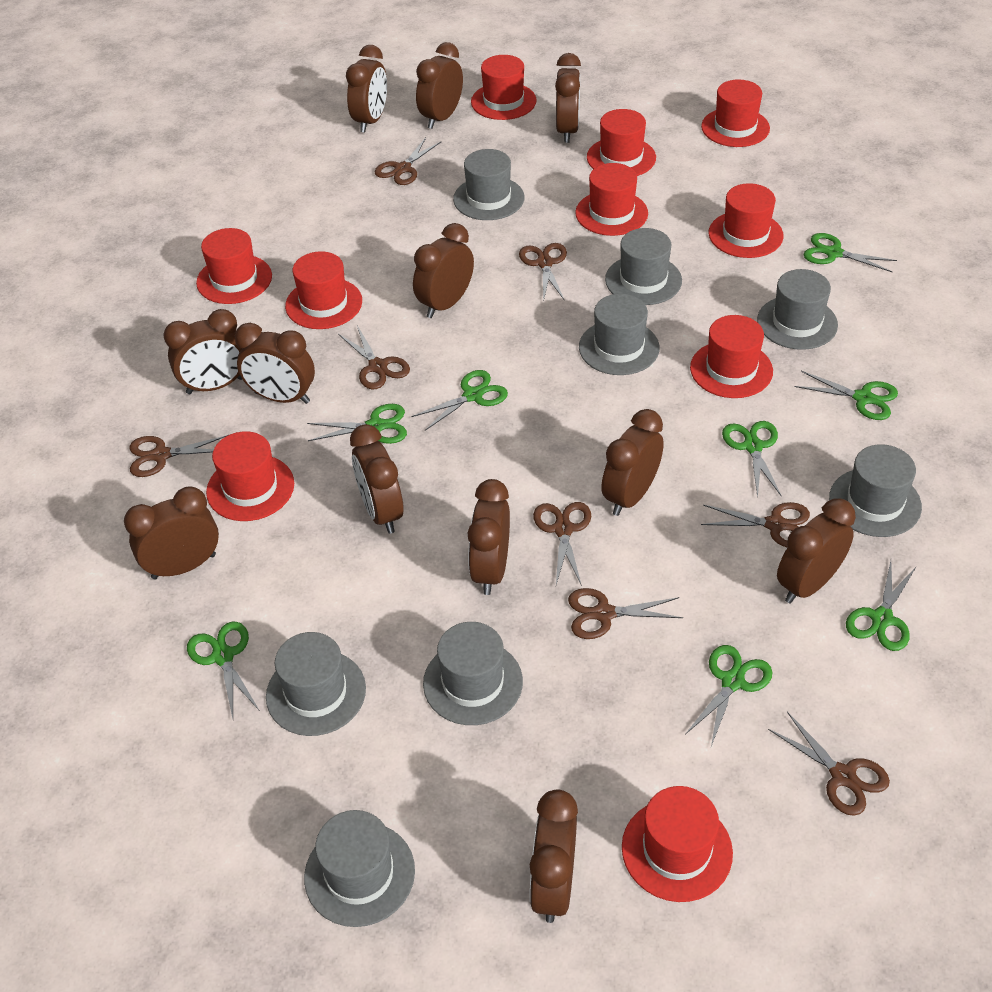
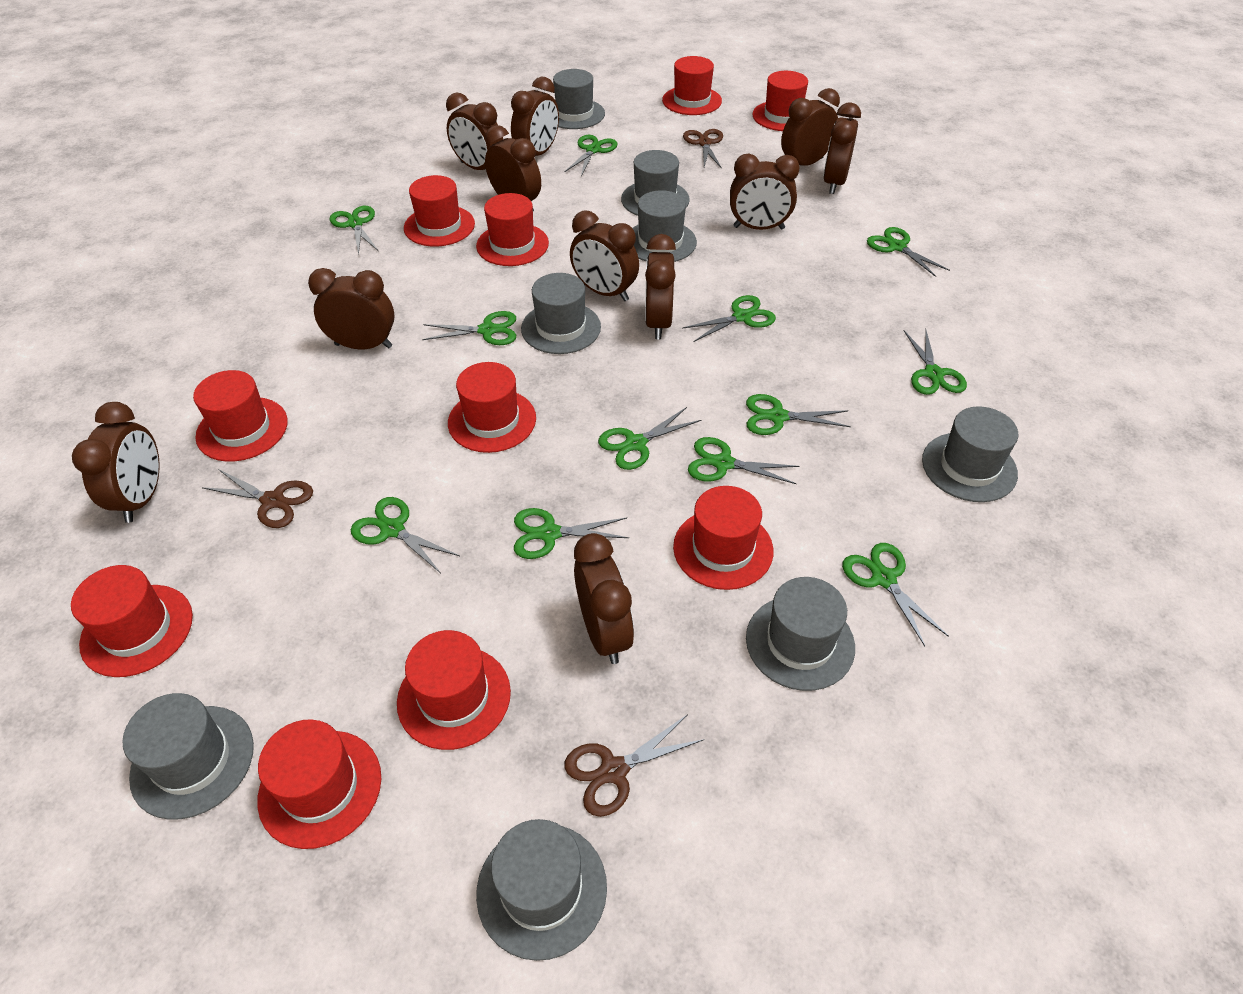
brown clock: [124,486,219,579] [163,309,242,394] [235,323,315,404] [346,45,387,133] [350,424,404,534] [413,223,474,318] [416,42,463,129] [468,479,510,595] [530,790,578,923] [555,53,581,143] [601,409,664,516] [777,499,856,604] = 12 -> [72,402,160,523] [308,268,395,350] [446,93,503,170] [485,125,541,211] [511,77,559,156] [570,210,639,301] [574,533,634,664] [645,234,676,339] [730,153,800,230] [781,88,840,166] [823,103,861,194] = 11
brown scissors: [130,435,228,477] [338,326,410,389] [375,138,441,185] [519,243,567,301] [533,502,591,586] [568,588,683,639] [701,502,810,547] [768,712,890,816] = 8 -> [202,469,313,528] [564,714,705,817] [683,129,723,169] = 3
green scissors: [187,622,260,718] [307,404,407,444] [412,370,508,431] [686,645,772,746] [722,421,782,498] [795,371,898,420] [803,233,897,272] [846,561,917,651] = 8 -> [329,206,378,255] [351,497,460,573] [422,311,516,345] [514,508,629,559] [564,135,618,176] [598,407,701,470] [682,295,776,342] [688,437,799,484] [746,394,851,435] [842,543,948,646] [867,227,950,277] [904,328,967,395] = 12

